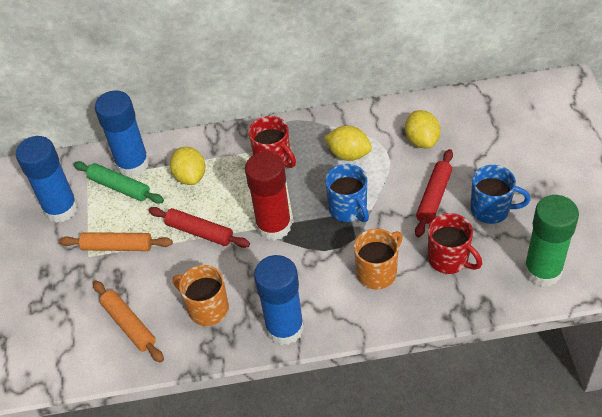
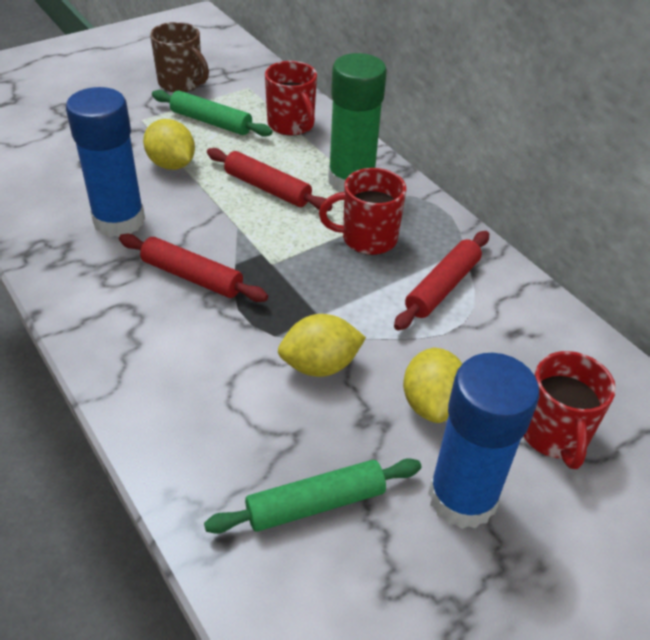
blue glue stick: [16,136,78,223] [95,90,150,177] [254,255,304,345] = 3 -> [66,87,145,237] [428,353,540,529] = 2
blue mug: [325,164,369,222] [471,165,530,224] = 2 -> none = 0
brown mug: none = 0 -> [150,22,209,92] = 1
green rolling pin: [74,161,164,204] = 1 -> [152,90,273,137] [204,458,422,534] = 2
orange mug: [173,265,229,326] [354,229,403,290] = 2 -> none = 0
orange rolling pin: [59,232,173,251] [93,280,164,363] = 2 -> none = 0
red glue stick: [245,152,292,241] = 1 -> none = 0
red mug: [249,116,296,168] [428,213,482,274] = 2 -> [265,61,317,136] [319,168,406,255] [524,351,616,469] = 3
red rolling pin: [149,207,250,248] [415,149,453,237] = 2 -> [119,234,268,302] [207,148,333,211] [394,231,489,330] = 3

